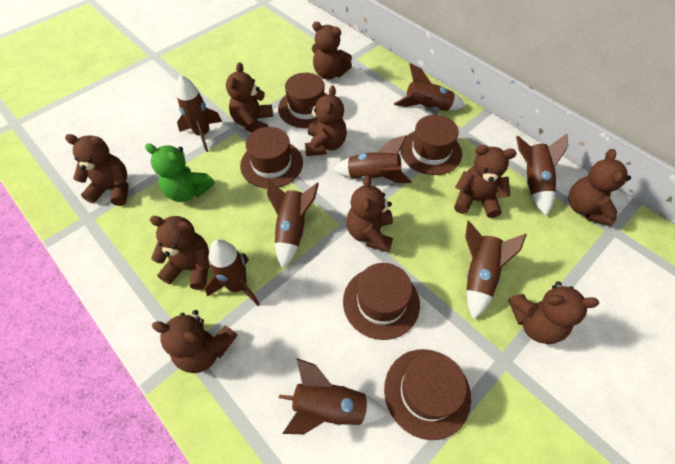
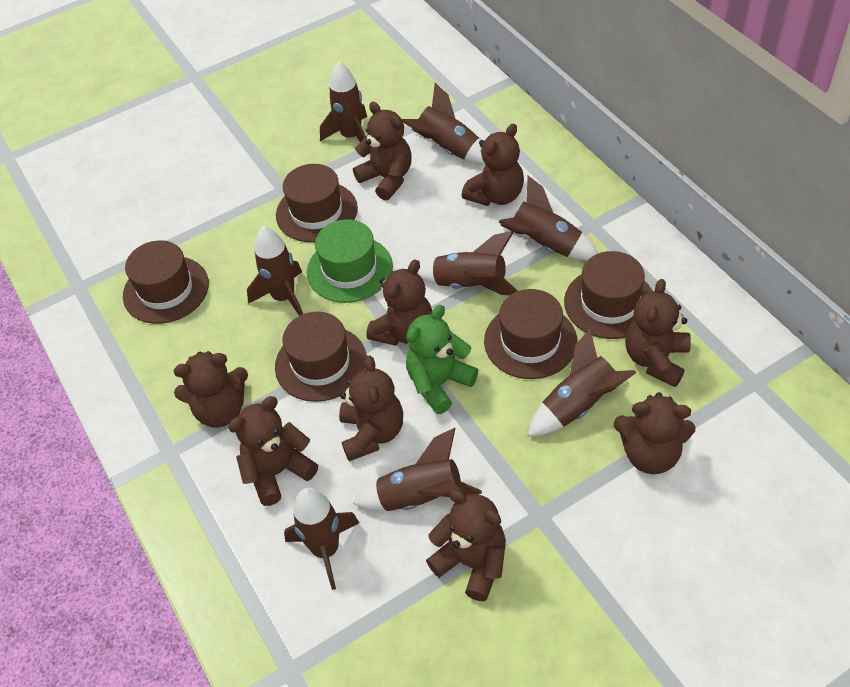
brown teddy bear: [65,134,129,206] [150,216,210,290] [152,310,237,373] [226,62,273,132] [305,86,347,156] [312,22,352,80] [346,175,393,252] [454,145,516,218] [508,281,599,344] [568,149,631,226] = 10 -> [173,351,248,428] [228,396,318,506] [339,356,403,461] [353,102,411,201] [366,259,432,346] [426,489,506,601] [462,123,524,206] [614,392,695,474] [625,279,691,387] = 9
green hat: none = 0 -> [307,219,393,303] = 1

